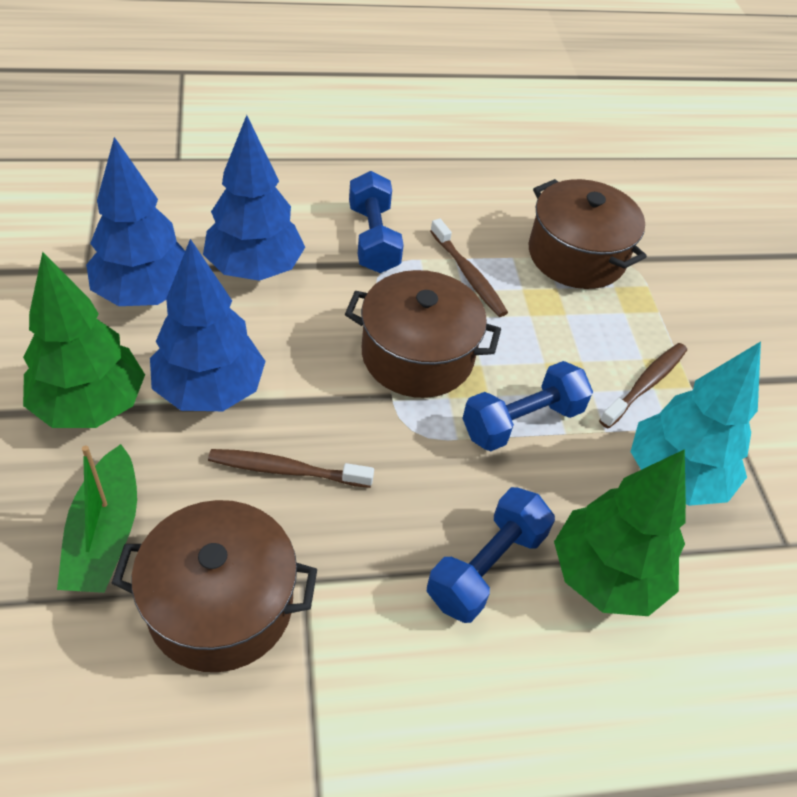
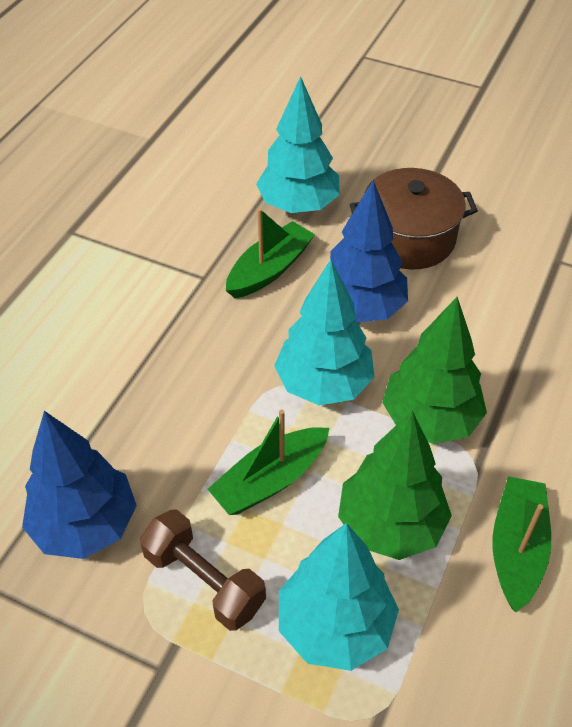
blue dumbbell: [349,171,404,273] [427,487,555,623] [462,361,593,451] = 3 -> none = 0
blue tree: [86,137,185,306] [150,239,266,411] [203,115,305,281] = 3 -> [22,411,137,559] [330,180,408,322] = 2
brown dumbbell: none = 0 -> [140,509,266,631] = 1
brown pot: [111,500,317,672] [345,270,501,398] [529,179,647,289] = 3 -> [350,168,478,270] = 1
brown toothbrush: [208,449,374,488] [430,218,508,317] [599,343,687,428] = 3 -> none = 0
green boat: [57,444,137,593] = 1 -> [208,409,329,515] [226,208,315,298] [492,476,551,612] = 3
turquoise tree: [630,341,761,506] = 1 -> [256,76,340,213] [274,260,374,406] [279,523,399,671] = 3

